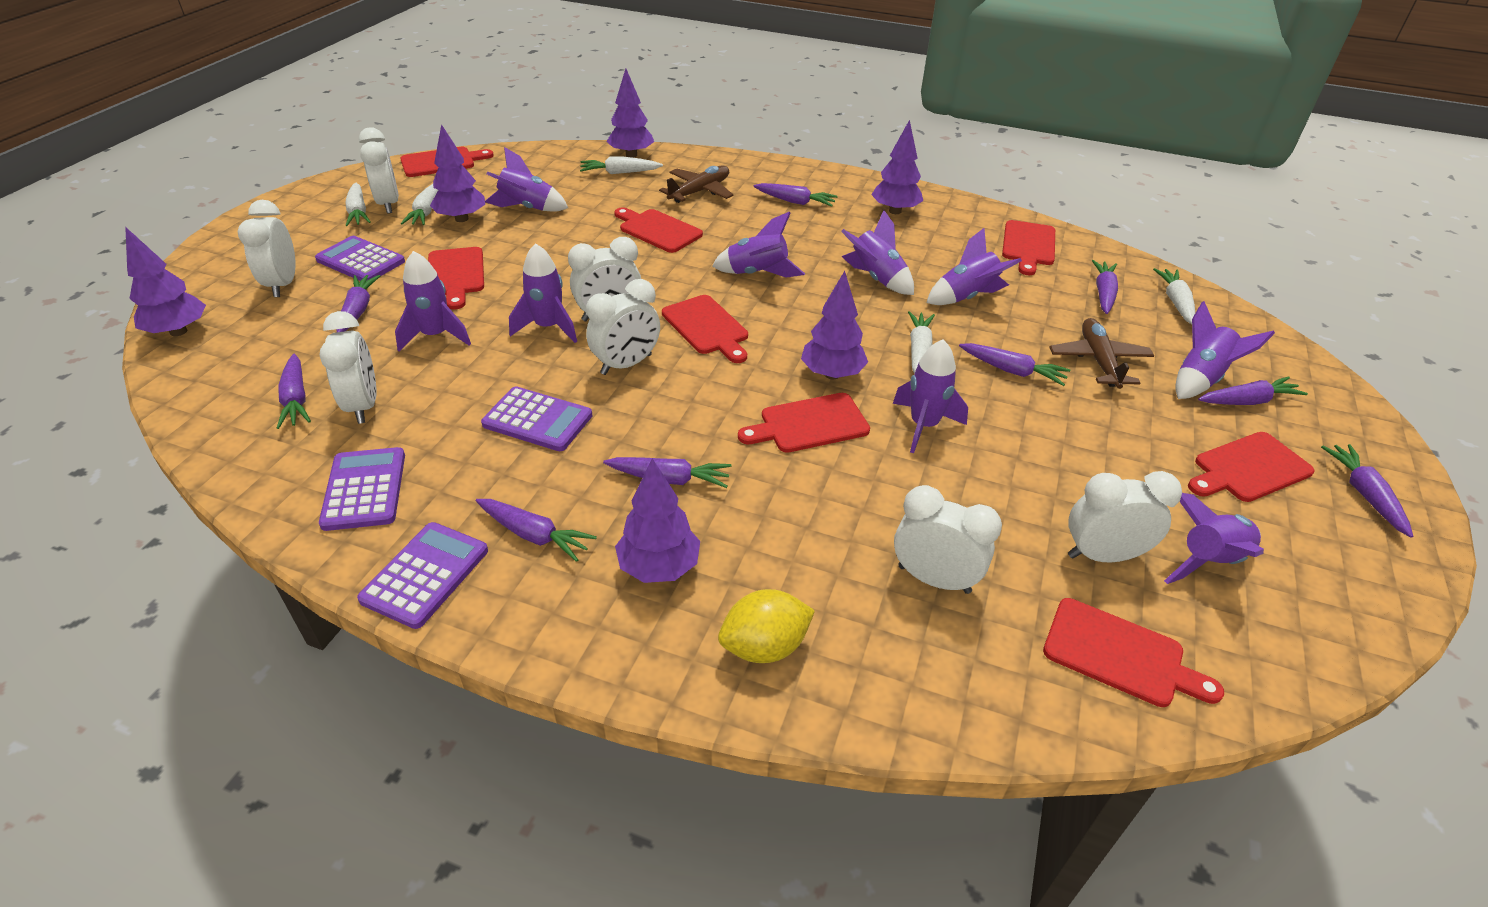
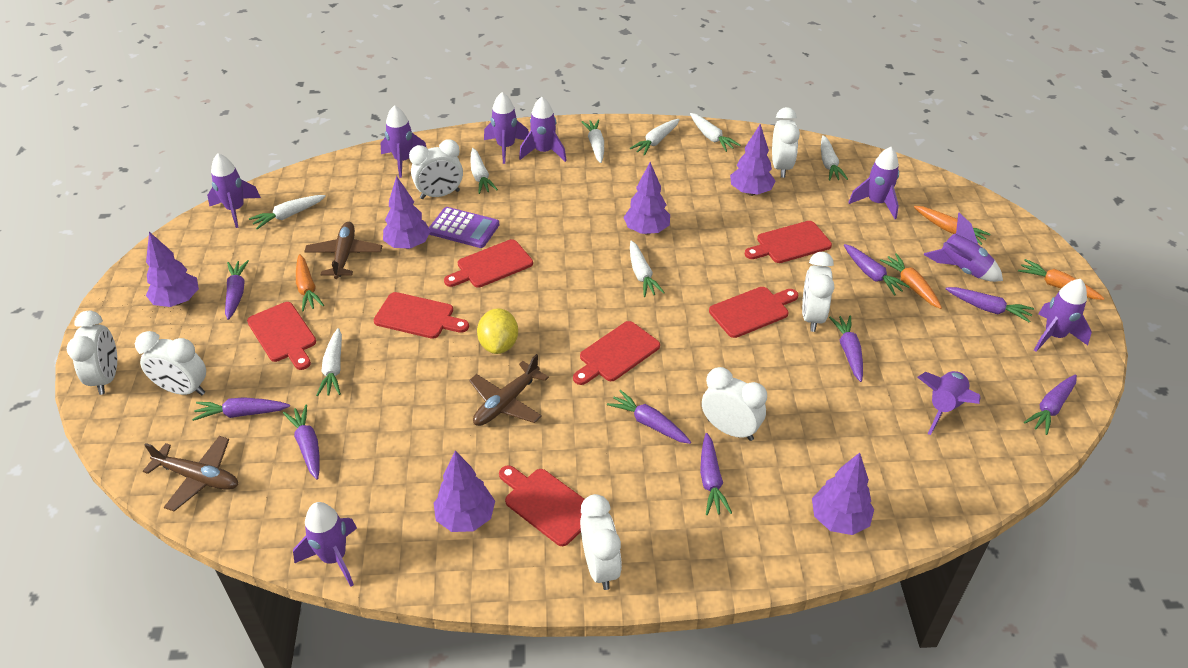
brown plane: [659,166,733,203] [1049,318,1154,389] = 2 -> [143,436,238,511] [304,222,382,279] [469,354,549,426] = 3
orange carrot: none = 0 -> [296,254,324,312] [880,253,942,309] [914,206,990,245] [1018,259,1105,300] = 4
purple calculator: [315,236,405,281] [319,447,405,531] [357,522,488,629] [481,386,592,451] = 4 -> [429,207,499,248] = 1
red cutting board: [400,147,494,177] [428,247,484,309] [614,207,703,253] [662,295,748,363] [738,393,870,453] [1002,220,1055,275] [1043,598,1224,707] [1188,432,1315,502] = 8 -> [247,302,316,370] [373,292,469,339] [444,239,533,288] [499,465,584,546] [573,321,660,385] [709,287,798,338] [745,221,832,263] = 7
white carrot: [345,182,371,226] [401,184,438,225] [580,156,663,174] [908,311,935,374] [1153,268,1195,324] = 5 -> [249,195,326,229] [316,328,342,396] [470,148,498,194] [581,119,604,163] [630,119,680,156] [630,240,665,297] [690,113,740,152] [821,135,848,181] = 8

